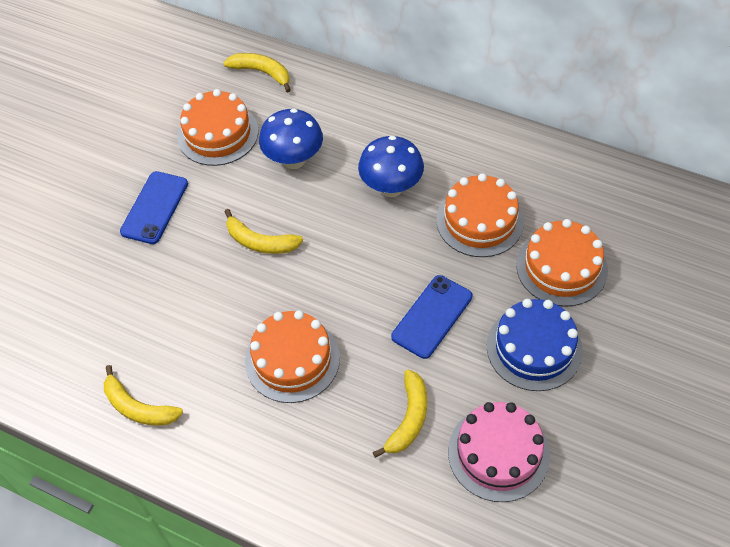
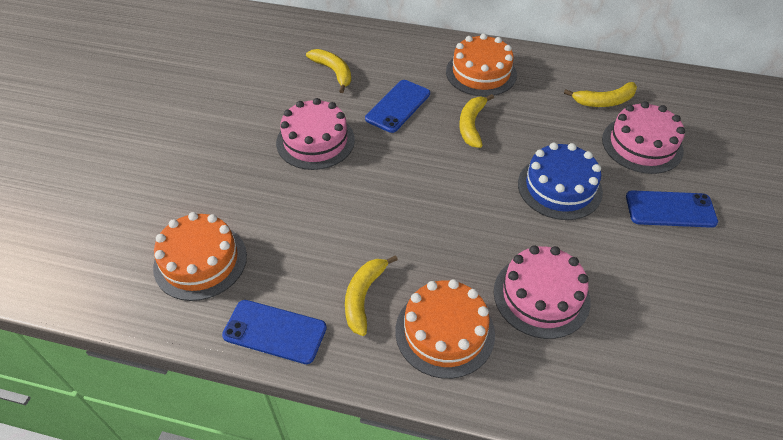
blue mushroom: [259,109,323,169] [358,136,424,197] = 2 -> none = 0
blue phone: [120,171,188,244] [391,275,472,359] = 2 -> [222,300,327,364] [365,80,430,133] [626,190,718,228] = 3
orange cake: [177,89,259,166] [245,310,340,403] [436,173,524,257] [516,219,608,307] = 4 -> [153,212,247,301] [395,279,495,379] [446,34,517,96] = 3
pink cake: [448,402,550,502] = 1 -> [276,98,355,170] [494,245,590,339] [602,101,685,174] = 3

